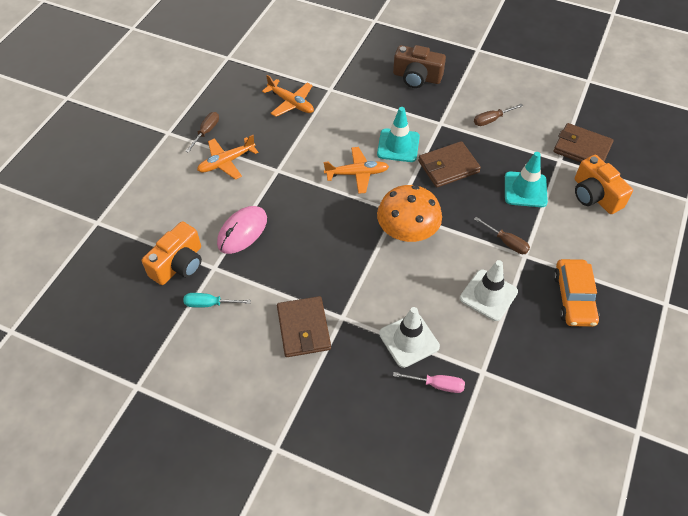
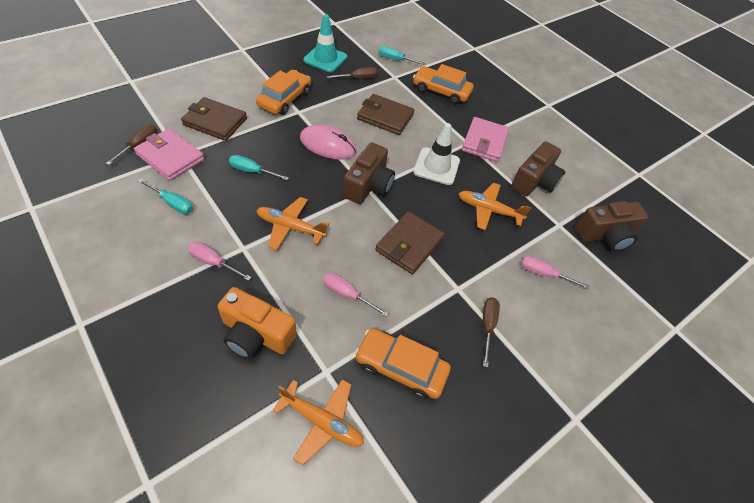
brown camera: [393,45,446,88] = 1 -> [343,143,395,204] [511,141,565,196] [575,201,648,251] = 3
orange camera: [142,221,202,285] [575,155,633,214] = 2 -> [218,287,297,359] = 1
orange car: [553,259,599,327] = 1 -> [256,70,311,115] [355,328,451,400] [413,64,473,104] = 3
orange mushroom: [377,185,442,242] = 1 -> none = 0
pink screwdriver: [393,372,465,393] = 1 -> [188,242,252,281] [323,273,389,317] [521,256,590,289] = 3
pink wallet: none = 0 -> [134,128,205,181] [462,117,509,162] = 2
turquoise screwdriver: [183,293,251,308] = 1 -> [138,179,193,214] [229,155,289,180] [379,46,426,65] = 3
turquoise traffic cone: [377,107,420,162] [505,152,548,207] = 2 -> [303,14,347,72] = 1
white traffic cone: [379,307,440,368] [460,260,518,321] = 2 -> [413,123,460,185] = 1

